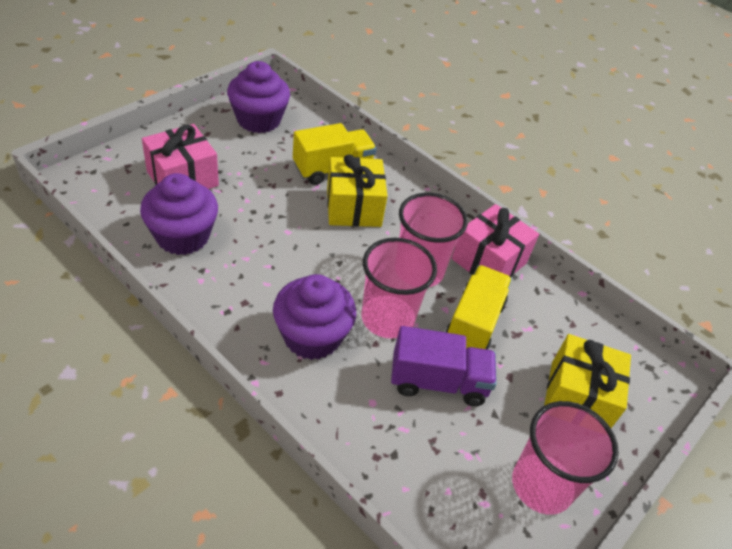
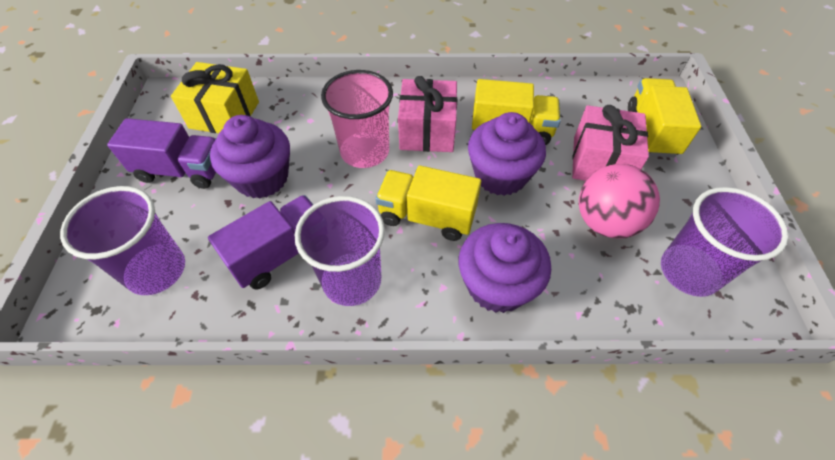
pink ball: none = 0 -> [579,164,660,239] = 1
pink cup: [362,238,437,339] [399,193,468,287] [512,401,619,515] = 3 -> [321,70,393,168] = 1
purple cup: none = 0 -> [60,186,185,295] [295,196,385,306] [661,187,789,297] = 3
purple truck: [391,326,497,406] = 1 -> [107,118,216,189] [208,195,314,289] = 2
yellow gift: [327,154,388,227] [544,334,631,428] = 2 -> [171,62,259,133] = 1
yellow truck: [293,123,377,185] [445,265,512,350] = 2 -> [375,165,481,241] [472,79,561,145] [628,78,701,157] = 3

